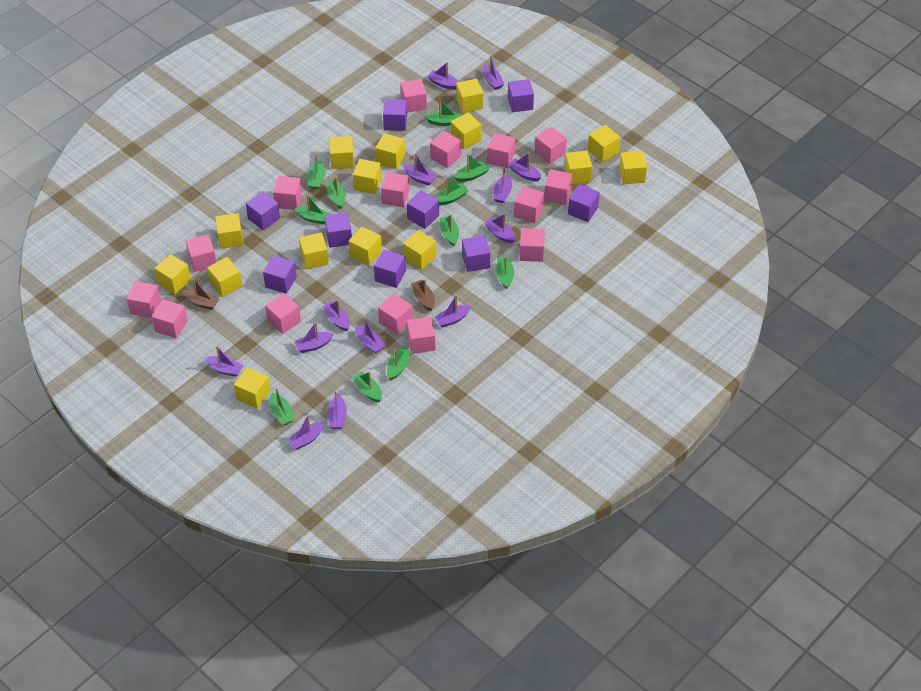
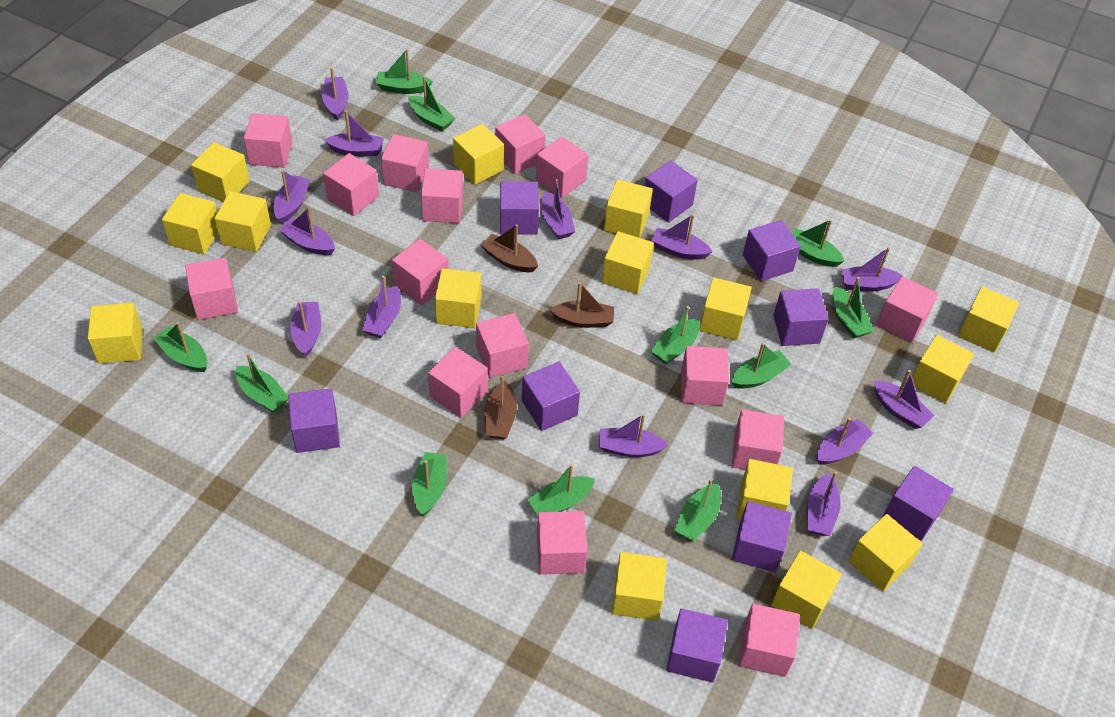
brown boat: [183,278,219,310] [411,279,435,311] = 2 -> [481,224,538,272] [485,375,517,439] [549,282,614,328] = 3

